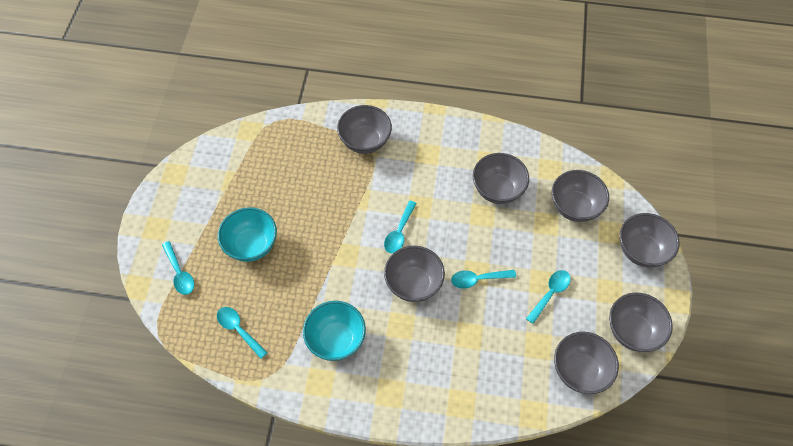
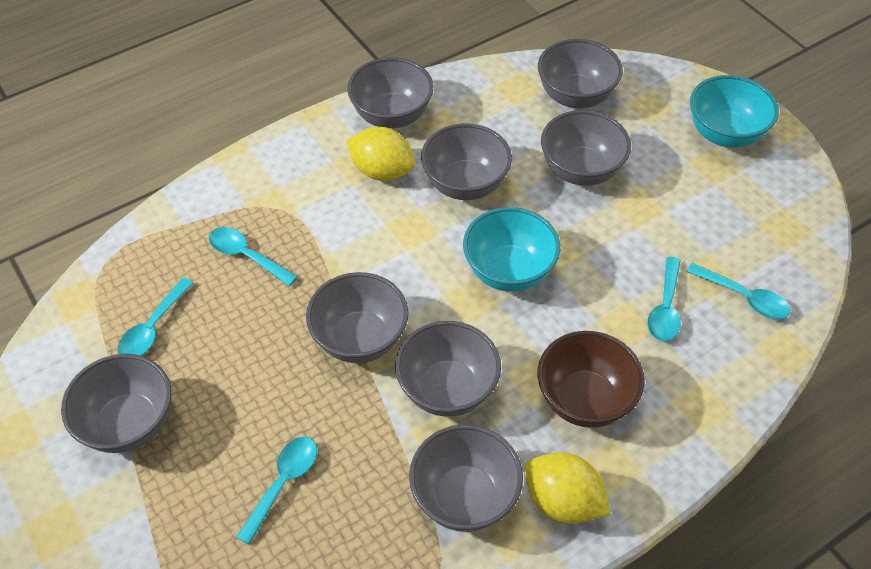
brown bowl: none = 0 -> [537,331,645,428] = 1
grey bowl: [337,105,392,154] [384,245,445,302] [473,153,529,204] [552,170,609,222] [554,332,619,394] [609,292,673,352] [620,213,680,267] = 7 -> [61,354,171,453] [306,272,409,363] [347,57,433,129] [395,321,501,417] [409,424,523,532] [421,123,512,200] [538,39,623,108] [541,110,631,186] = 8
yellow lemon: none = 0 -> [347,127,415,181] [524,452,611,524] = 2

